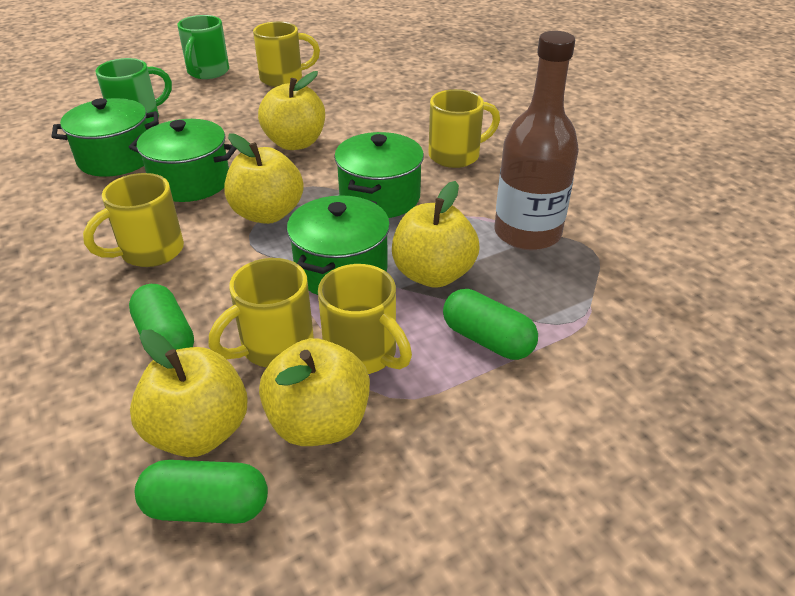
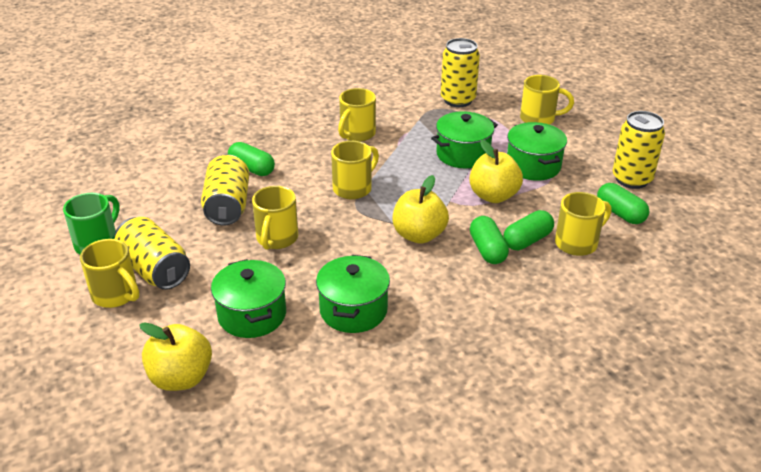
brown bottle: [494,31,579,250] = 1 -> none = 0
green capsule: [129,284,194,350] [135,460,268,524] [443,289,538,360] = 3 -> [228,142,275,176] [470,216,509,264] [503,210,554,250] [597,183,649,224] = 4
green mug: [95,58,172,123] [177,15,229,79] = 2 -> [63,193,120,254] = 1
yellow apple: [130,330,248,457] [224,133,304,224] [258,71,325,150] [259,338,370,446] [392,181,480,288] = 5 -> [139,322,212,391] [393,175,449,244] [470,140,523,203] = 3
yellow can: none = 0 -> [114,217,190,290] [201,155,249,225] [441,38,480,107] [612,111,665,189] = 4
yellow mug: [83,173,184,267] [208,258,314,368] [253,21,320,87] [318,264,412,374] [428,89,500,168] = 5 -> [80,239,139,308] [252,186,298,250] [331,141,379,199] [338,88,376,142] [520,75,574,125] [555,192,611,256] = 6

